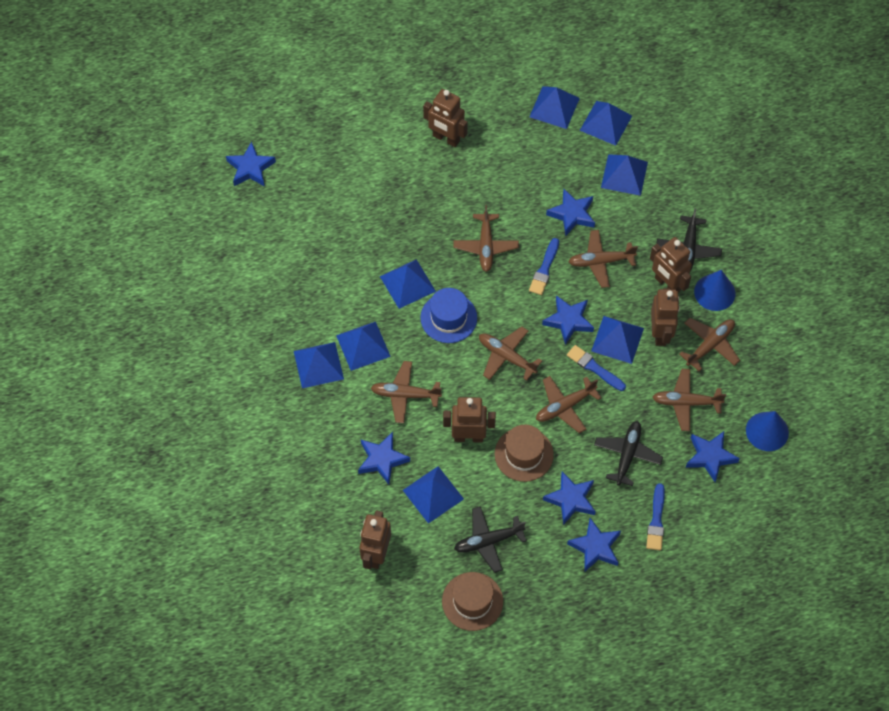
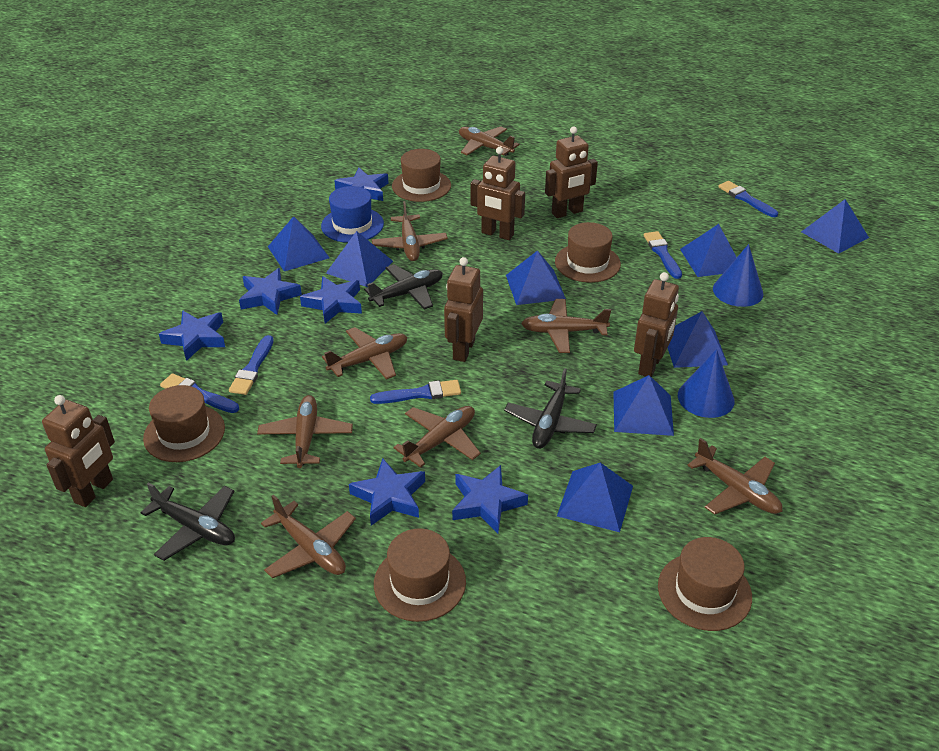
blue brush: [529,238,559,295] [567,345,626,391] [646,483,665,550] = 3 -> [160,373,239,413] [229,335,274,395] [370,380,461,404] [644,231,682,279] [718,181,778,217] = 5
blue star: [226,141,276,187] [358,432,410,484] [542,295,594,345] [543,472,596,525] [546,189,595,236] [567,518,621,571] [685,431,740,482] = 7 -> [159,310,225,361] [239,268,302,315] [300,276,362,324] [334,168,388,201] [349,458,425,526] [452,465,528,533] = 6
brown hat: [442,572,503,631] [495,424,554,482] = 2 -> [143,385,225,462] [374,528,466,622] [392,149,451,202] [555,222,621,283] [658,537,752,631] = 5
brown plane: [371,361,442,423] [454,205,519,272] [479,327,542,381] [536,376,602,433] [568,230,638,288] [652,369,726,431] [679,318,740,371] = 7 -> [257,395,353,468] [261,495,356,578] [322,327,407,380] [372,201,448,261] [393,406,481,468] [459,126,520,156] [521,299,611,353] [687,438,783,515] = 8

